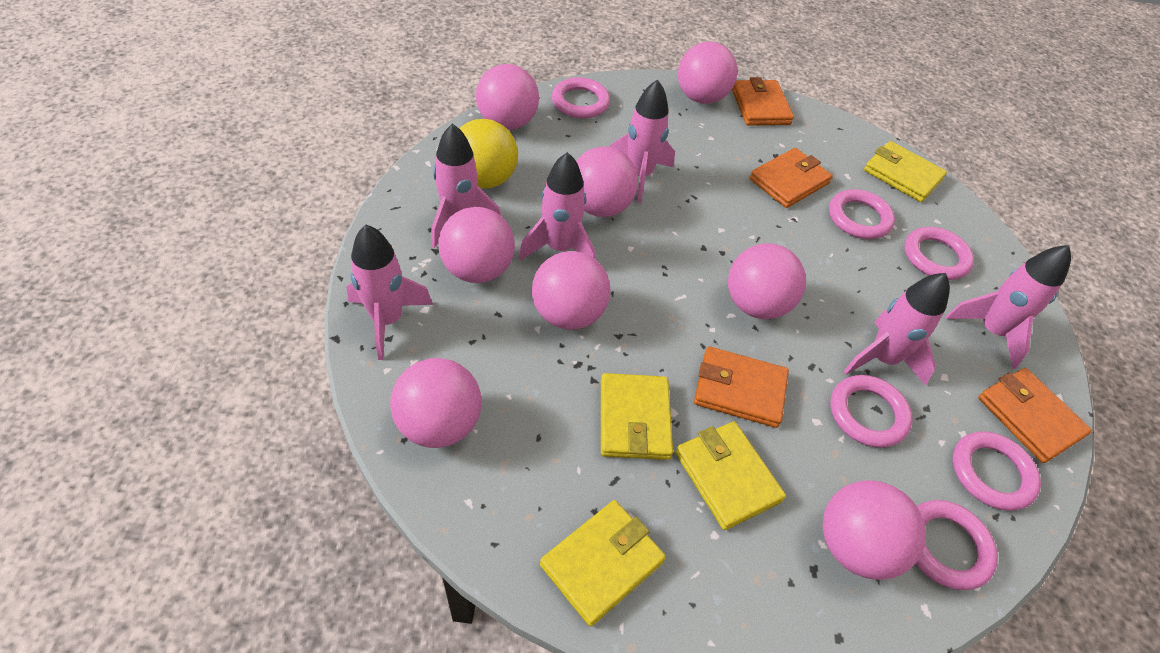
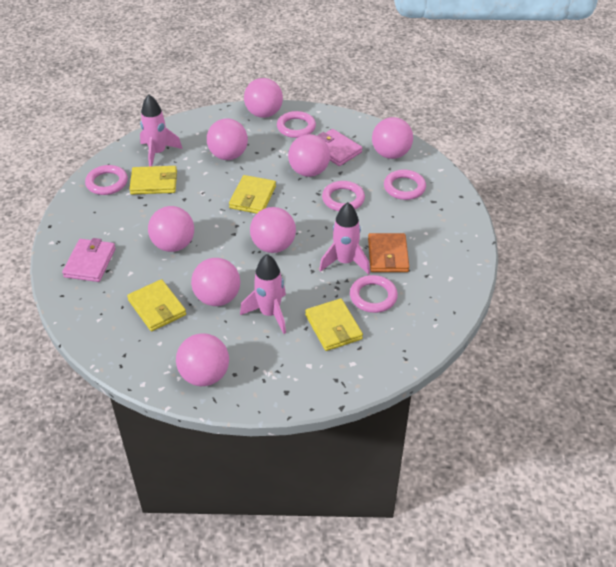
orange wallet: [694,346,789,428] [732,77,794,126] [749,148,833,208] [978,368,1092,463] = 4 -> [368,233,409,272] = 1
pink ring: [552,77,610,119] [829,189,895,239] [830,375,913,448] [904,227,974,280] [916,500,998,590] [953,431,1041,511] = 6 -> [85,165,128,195] [277,111,316,138] [322,181,365,211] [350,275,398,313] [384,170,426,200] = 5
pink rocket: [346,225,433,360] [431,123,501,248] [519,152,596,261] [610,79,675,203] [843,273,950,386] [946,245,1071,369] = 6 -> [140,94,182,167] [240,254,286,334] [319,202,370,275] = 3
pink wallet: none = 0 -> [62,238,116,282] [317,129,362,166] = 2
yellow ball: [459,119,518,189] = 1 -> none = 0

